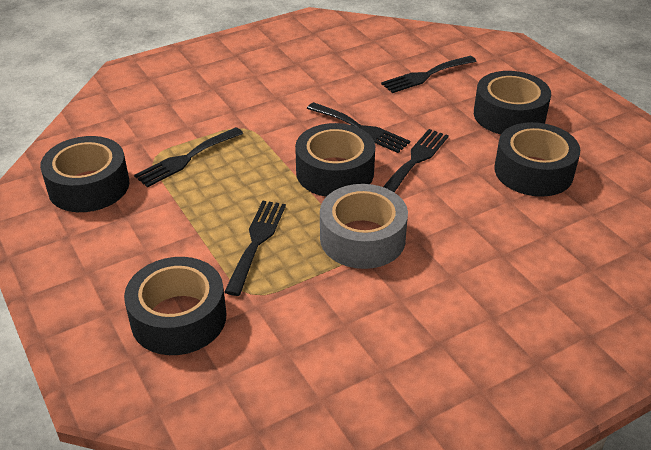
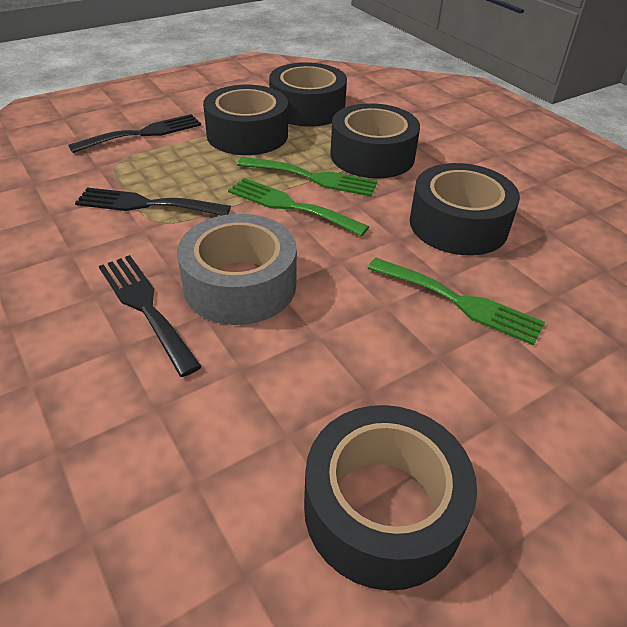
black fork: [134,127,243,188] [224,201,286,296] [307,102,410,153] [381,56,477,93] [383,129,449,192] = 5 -> [68,114,201,153] [75,188,231,215] [99,255,202,377] = 3
green fork: none = 0 -> [228,178,369,236] [237,157,378,197] [367,258,545,346] = 3

